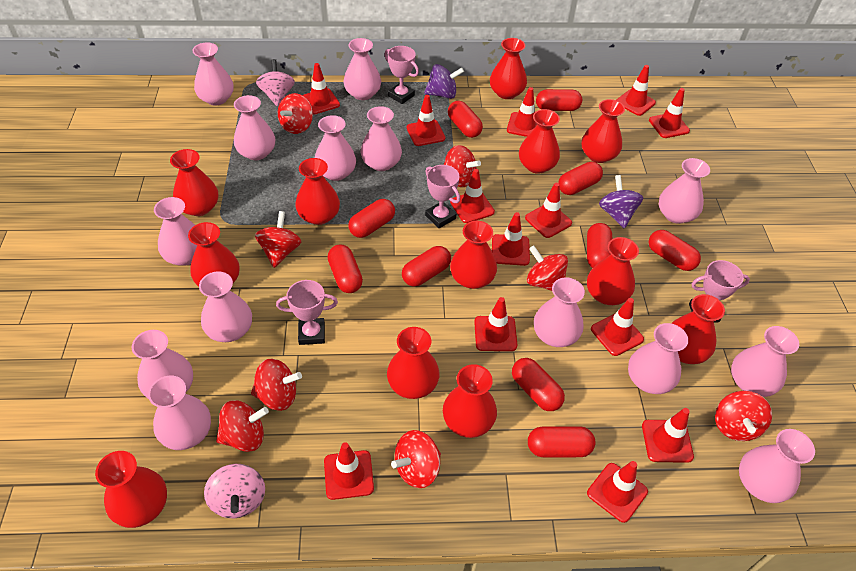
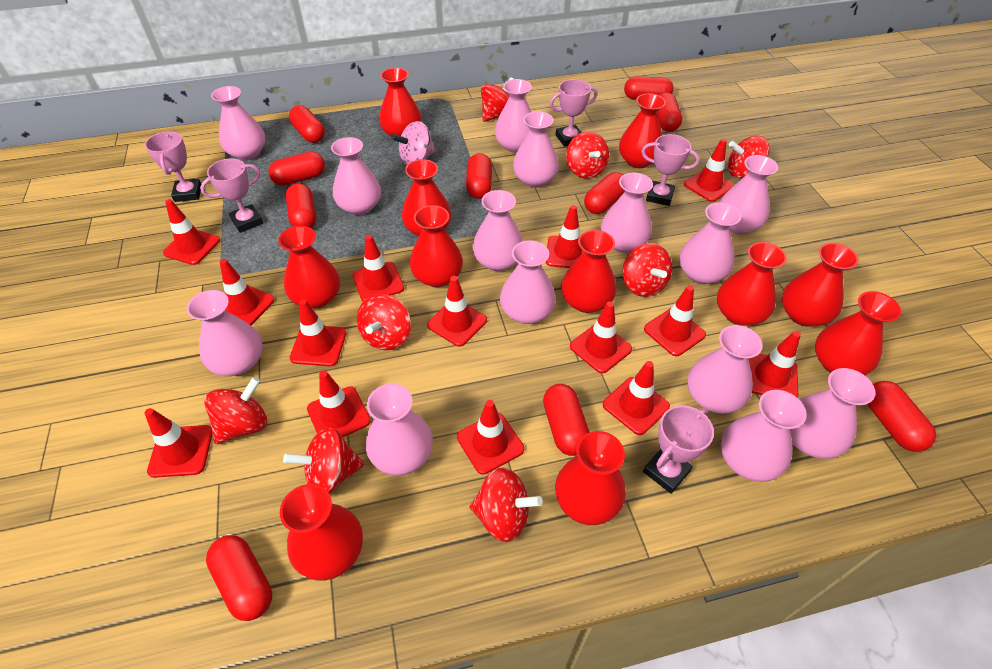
pink spinning top: [204,464,265,518] [256,59,295,106] = 2 -> [391,121,436,165] = 1
pink trophy: [276,280,338,345] [384,46,419,104] [425,165,460,228] [689,260,750,323] = 4 -> [145,131,201,202] [200,158,263,233] [550,79,597,147] [641,134,700,206] [643,406,714,493] = 5
purple spinning top: [424,64,464,99] [599,175,643,229] = 2 -> none = 0
red traffic cone: [302,63,340,114] [324,442,374,500] [407,95,445,146] [450,169,495,223] [474,297,517,351] [492,212,530,266] [507,87,538,137] [525,183,572,238] [587,461,648,523] [591,298,644,356] [616,65,656,116] [642,408,694,463] [649,88,690,138] = 13 -> [144,408,213,478] [163,199,220,265] [220,259,275,325] [290,299,347,366] [307,371,371,437] [353,235,404,301] [427,276,487,347] [457,400,524,474] [546,205,584,268] [570,301,632,373] [603,361,670,435] [644,285,706,356] [684,139,734,202] [748,331,801,398] = 14
red vase: [95,451,167,528] [170,149,218,216] [188,222,239,287] [295,158,340,225] [387,327,440,399] [443,364,497,438] [450,221,497,289] [490,38,527,99] [519,109,560,174] [582,99,625,163] [587,237,639,305] [671,294,725,364] = 12 -> [278,226,340,309] [280,484,363,581] [379,68,422,137] [402,159,452,236] [410,205,463,287] [555,431,626,525] [561,230,617,313] [619,93,666,168] [717,242,787,326] [782,243,859,326] [815,291,901,375] = 11

